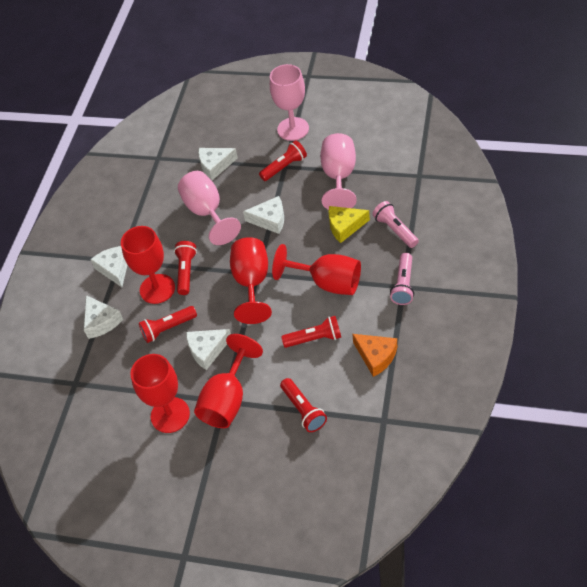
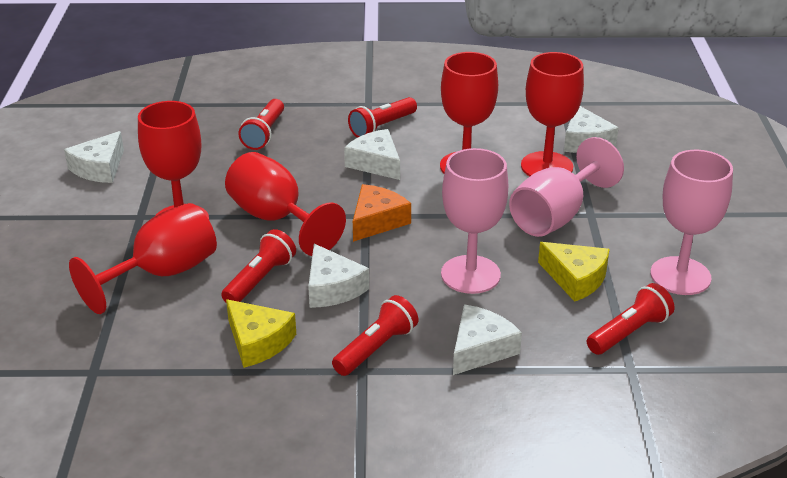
pink flashlight: [372,201,419,248] [390,253,414,305] = 2 -> none = 0
yellow cheese: [328,206,370,243] = 1 -> [226,299,296,368] [538,242,610,302] = 2

